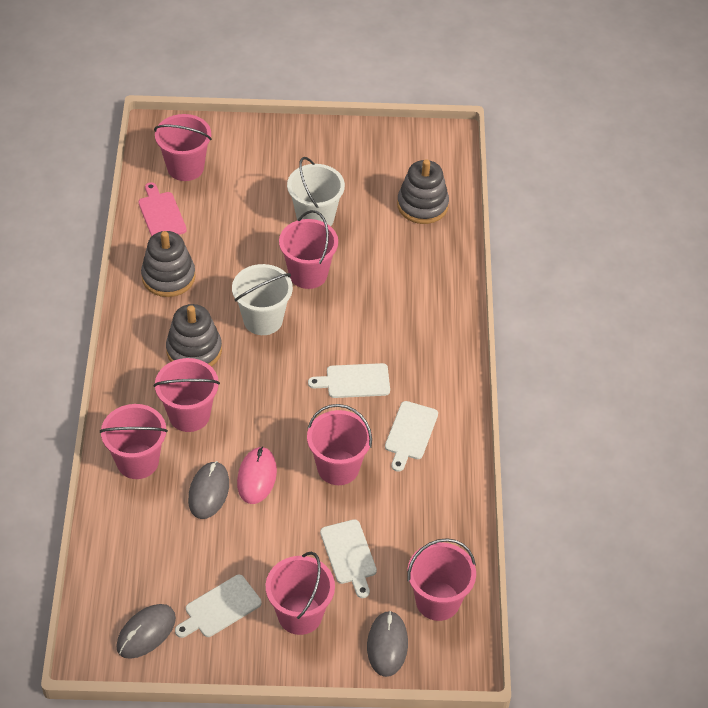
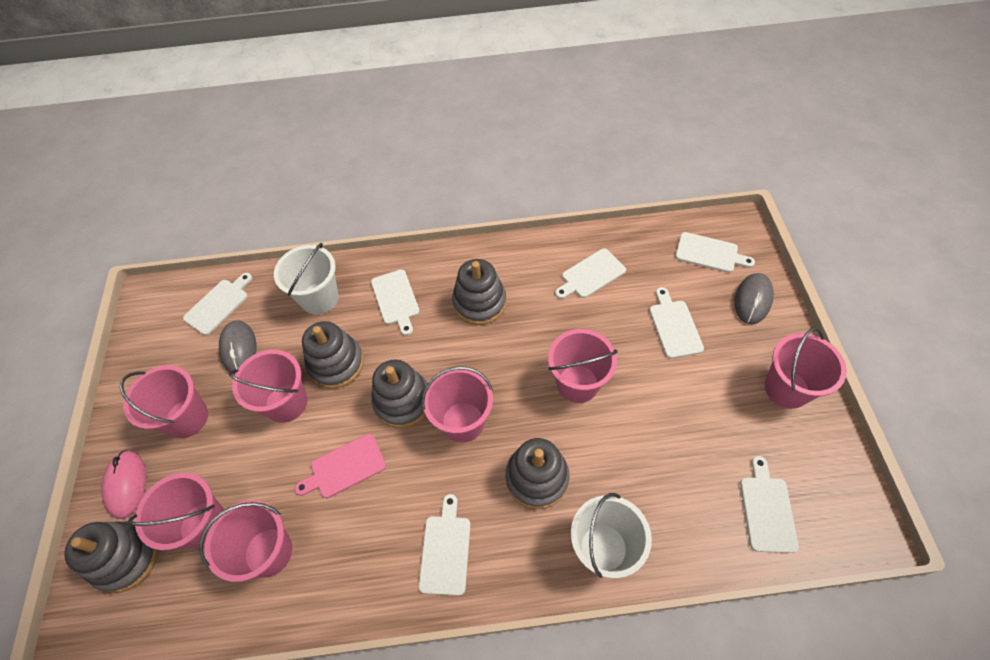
grey mouse: [116,604,176,659] [188,461,229,519] [367,611,408,677] = 3 -> [219,320,256,375] [734,273,774,324] = 2
grey stacking toy: [141,231,196,297] [166,304,222,367] [397,159,449,224] = 3 -> [64,521,159,593] [302,321,364,389] [371,360,428,428] [452,259,506,325] [505,438,570,509] = 5
white cutting board: [175,575,262,638] [308,363,390,398] [320,519,377,598] [385,401,438,472] = 4 -> [183,273,252,335] [371,269,420,336] [419,494,470,596] [555,248,626,299] [649,287,704,359] [675,232,755,273] [740,456,799,553] = 7

